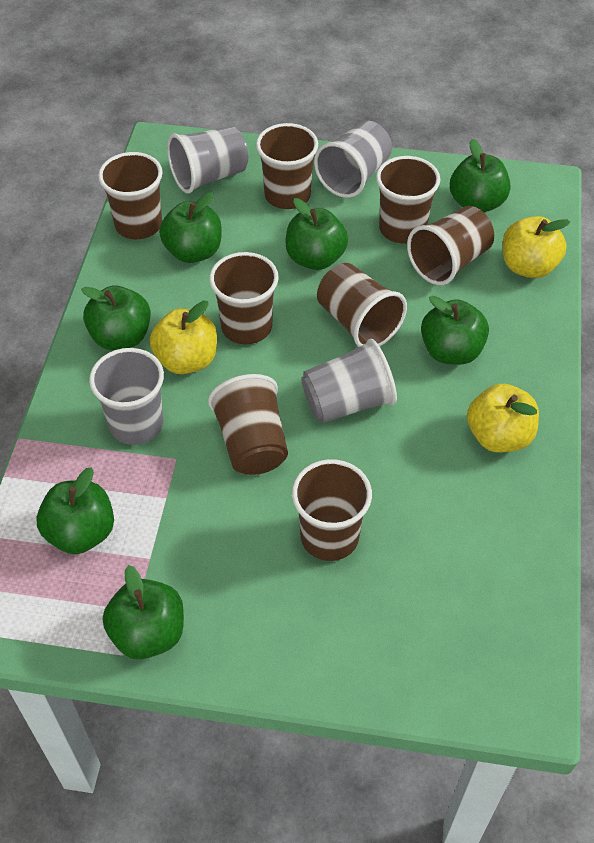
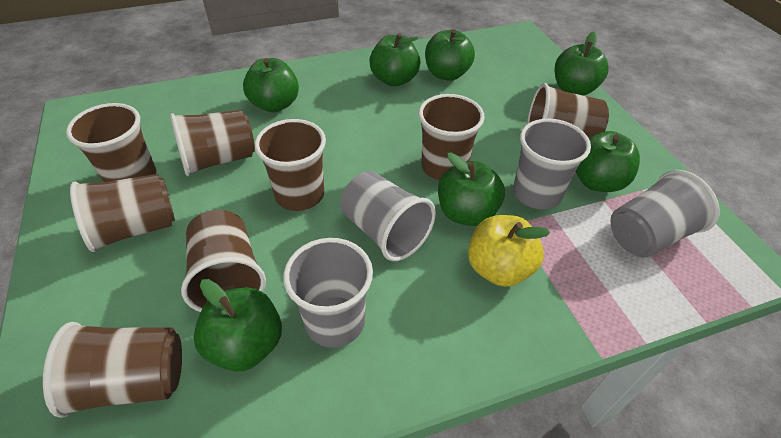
yellow apple: [150,300,217,374] [467,384,539,453] [502,216,570,278] = 3 -> [468,215,550,287] = 1

